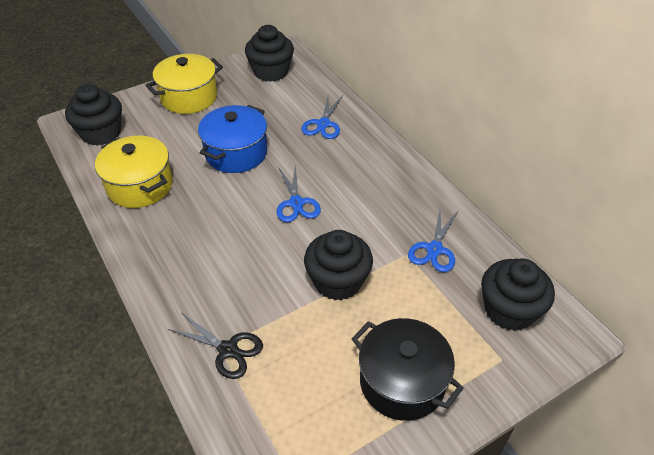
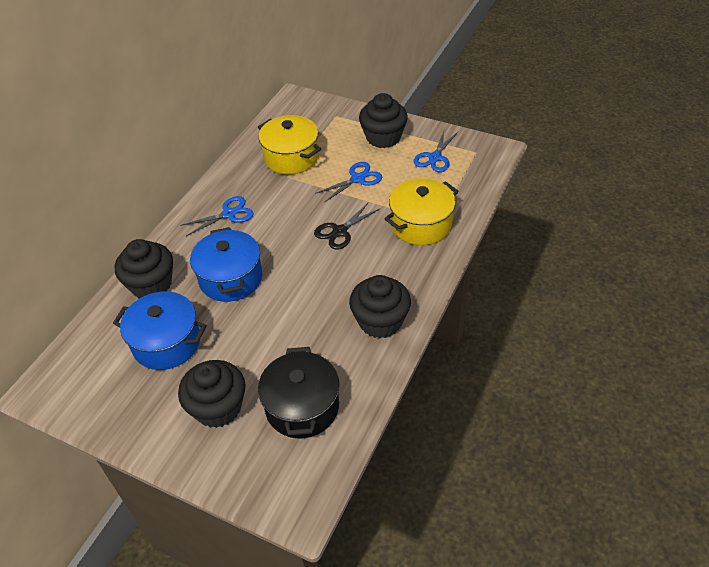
blue pot: [198,105,267,173] = 1 -> [113,291,207,370] [190,227,262,302] = 2

